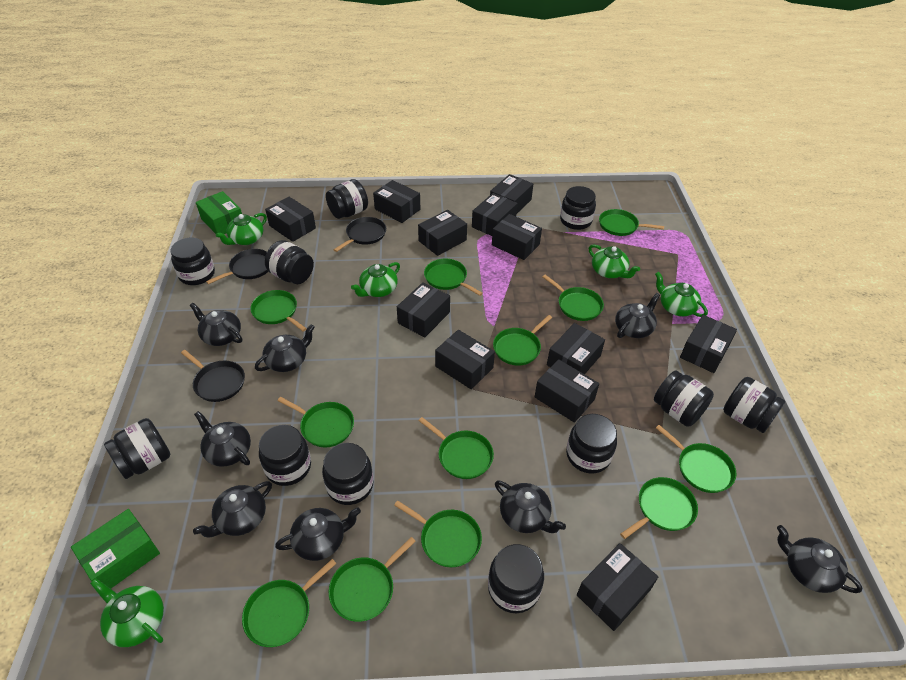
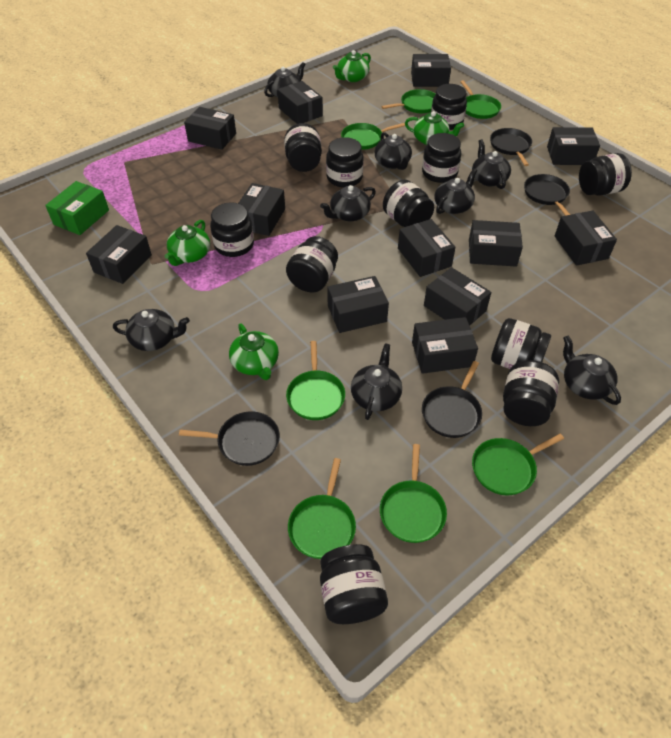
black pan: [181,350,245,402] [206,249,268,284] [334,217,386,252] = 3 -> [179,411,280,466] [422,361,482,438] [490,128,532,166] [524,174,570,216] = 4
green box: [71,509,160,589] [196,191,242,234] = 2 -> [45,181,109,235] = 1
green pan: [242,559,336,647] [250,290,307,332] [277,397,354,448] [329,537,416,622] [394,500,482,568] [418,417,494,479] [424,259,483,296] [493,315,552,365] [543,275,604,321] [599,209,664,236] [620,477,698,539] [656,425,736,493] = 12 -> [286,341,345,420] [288,458,356,559] [341,123,405,150] [380,444,447,543] [381,89,436,113] [460,80,501,119] [472,434,564,495] = 7
green teapot: [90,578,164,647] [216,213,267,245] [351,262,400,297] [589,244,640,278] [655,272,708,317] = 5 -> [165,220,210,266] [229,324,279,380] [333,50,371,82] [405,111,464,145] = 4

